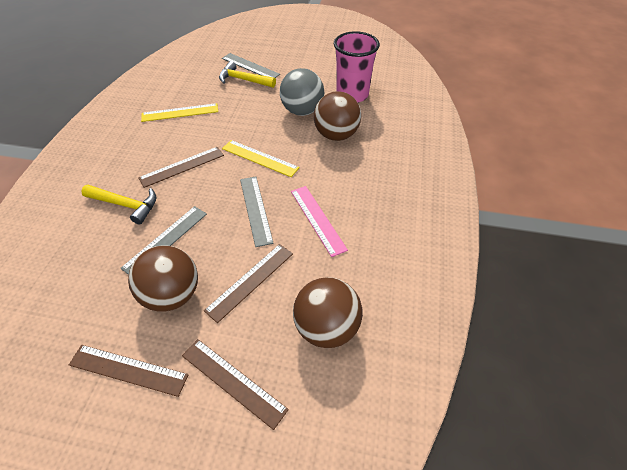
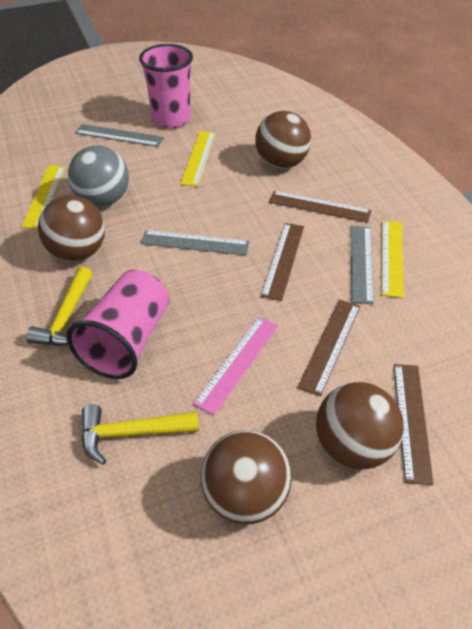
brown ball: [128,245,198,311] [293,277,363,348] [314,91,361,141] = 3 -> [38,196,105,261] [201,430,292,524] [255,111,311,169] [316,382,404,470] = 4
pink cup: [334,31,380,103] = 1 -> [66,270,169,379] [139,44,193,128] = 2
yellow ruler: [141,103,218,122] [222,140,299,177] = 2 -> [22,165,66,229] [180,131,216,187] [381,220,404,298] = 3

